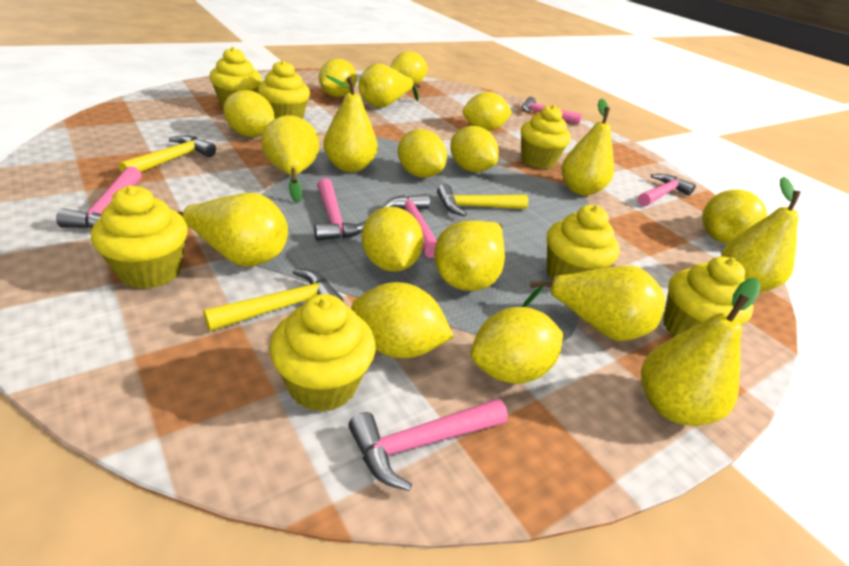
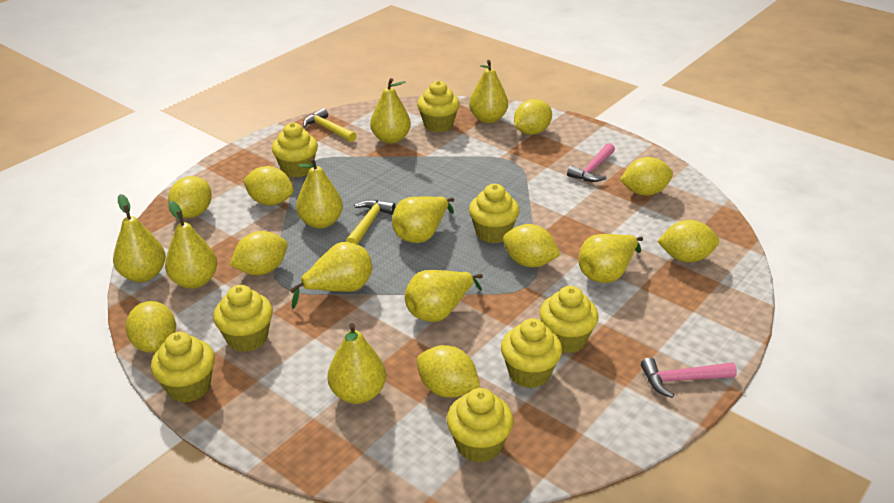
pink hammer: [56,166,142,229] [314,178,366,241] [348,398,508,491] [381,194,437,258] [522,97,582,125] [638,174,696,206] = 6 -> [567,143,615,182] [641,358,737,398] = 2
yellow cupcake: [91,185,188,289] [210,47,262,108] [258,60,310,119] [269,294,376,412] [521,105,571,169] [547,205,620,280] [663,256,754,337] = 7 -> [151,332,215,403] [213,285,273,352] [272,123,318,178] [417,81,460,132] [447,388,513,463] [469,184,520,243] [501,318,562,388] [539,286,599,353] = 8
yellow hammer: [119,135,216,173] [203,269,343,331] [437,184,528,217] = 3 -> [303,108,357,142] [346,200,396,245] = 2

